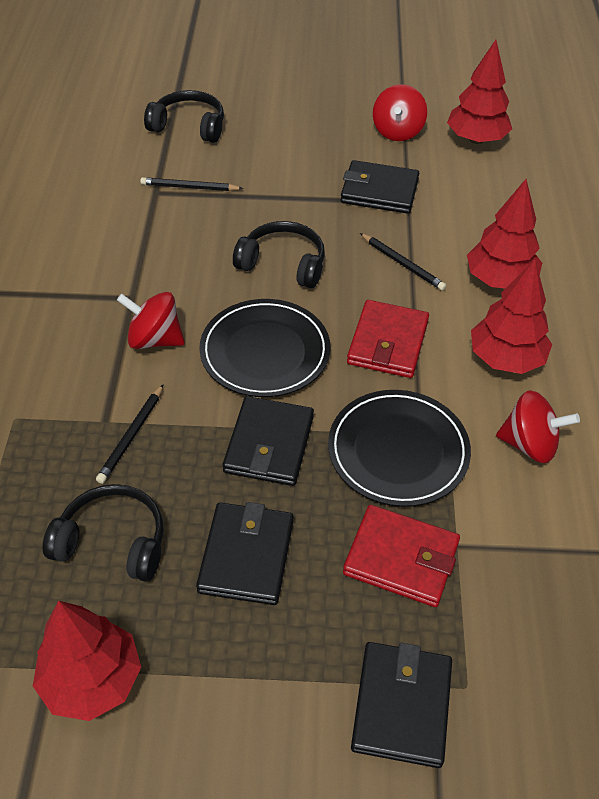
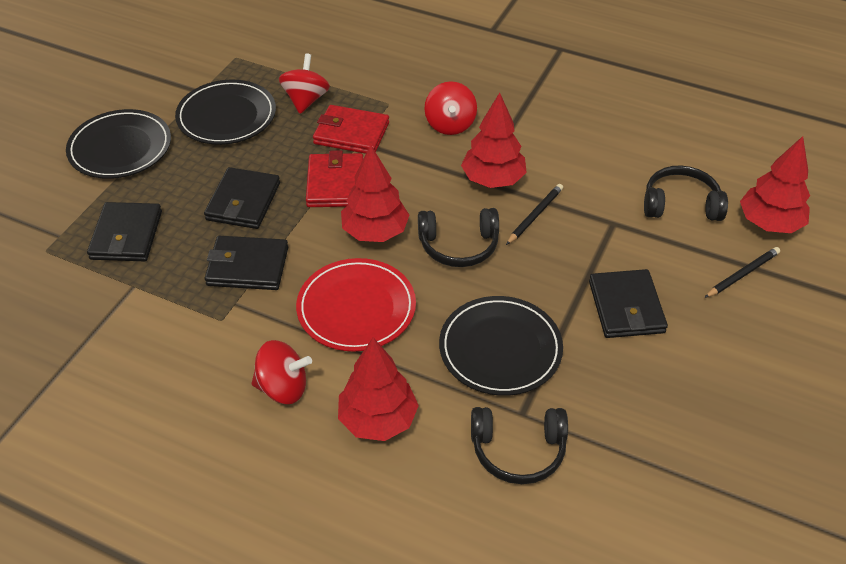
black pencil: [96,384,164,484] [140,177,243,191] [360,233,446,291] = 3 -> [506,184,563,245] [704,247,780,298] = 2
black plate: [199,299,330,397] [328,390,471,507] = 2 -> [66,109,171,179] [175,80,276,145] [439,296,563,396] = 3
red plate: none = 0 -> [296,258,416,352] = 1

